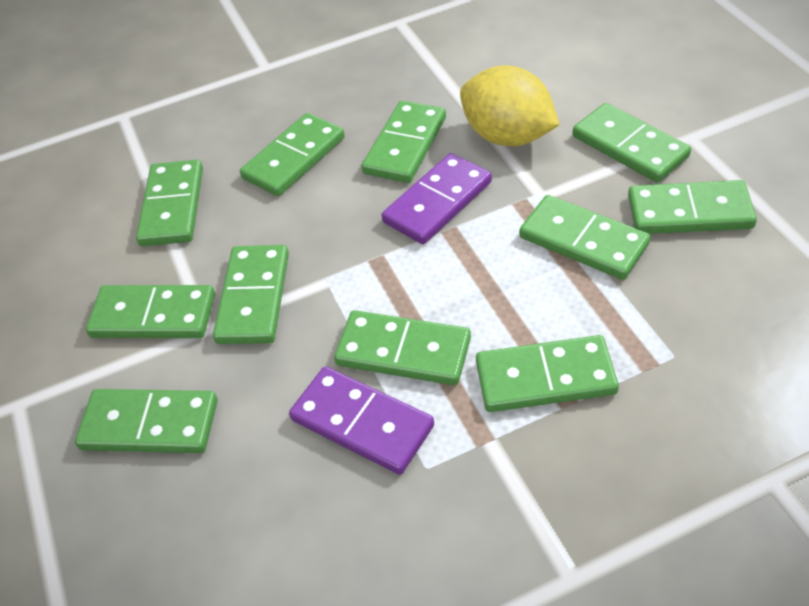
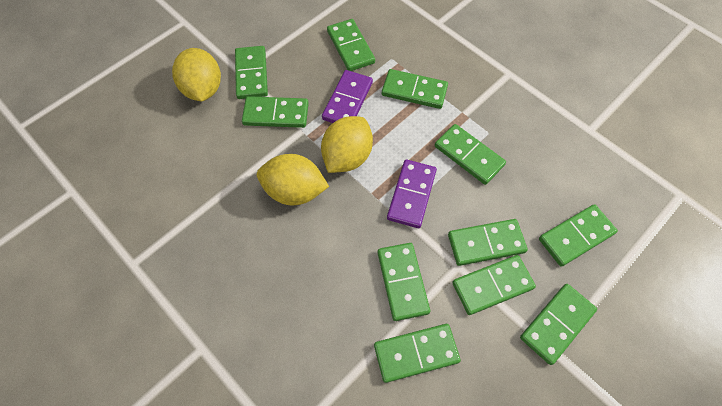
yellow lemon: [460,65,559,146] = 1 -> [172,48,221,102] [257,154,329,205] [321,116,373,173] = 3

